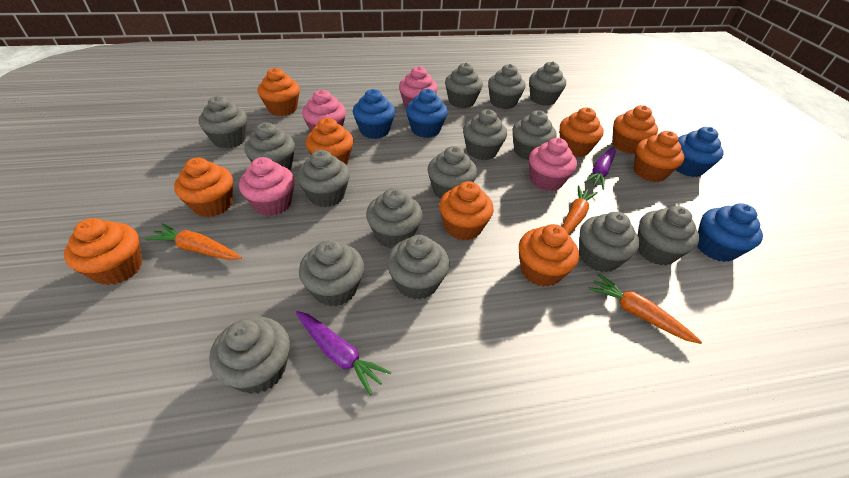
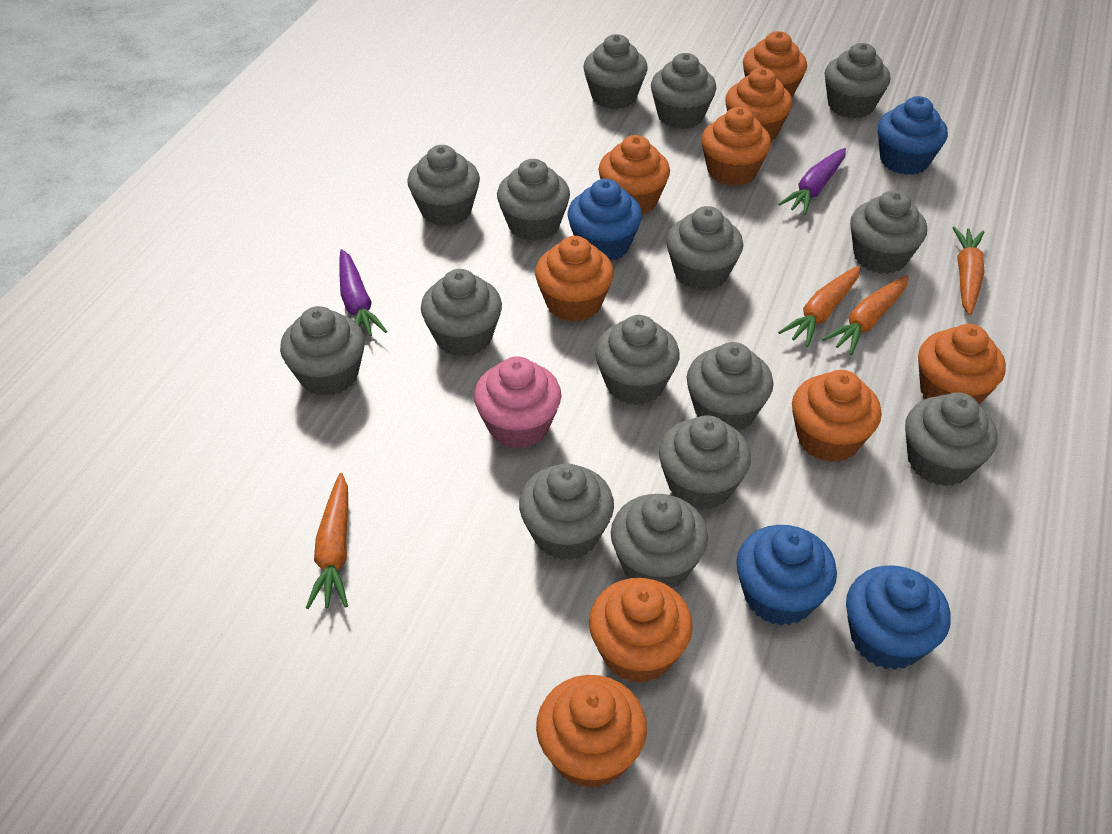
orange carrot: [145,223,242,260] [562,185,598,235] [588,274,702,344] = 3 -> [306,473,348,609] [778,266,860,347] [822,275,909,355] [952,227,985,315] = 4
pink cupcake: [239,157,294,216] [302,90,346,132] [399,66,438,108] [529,138,577,191] = 4 -> [474,356,561,448] = 1

